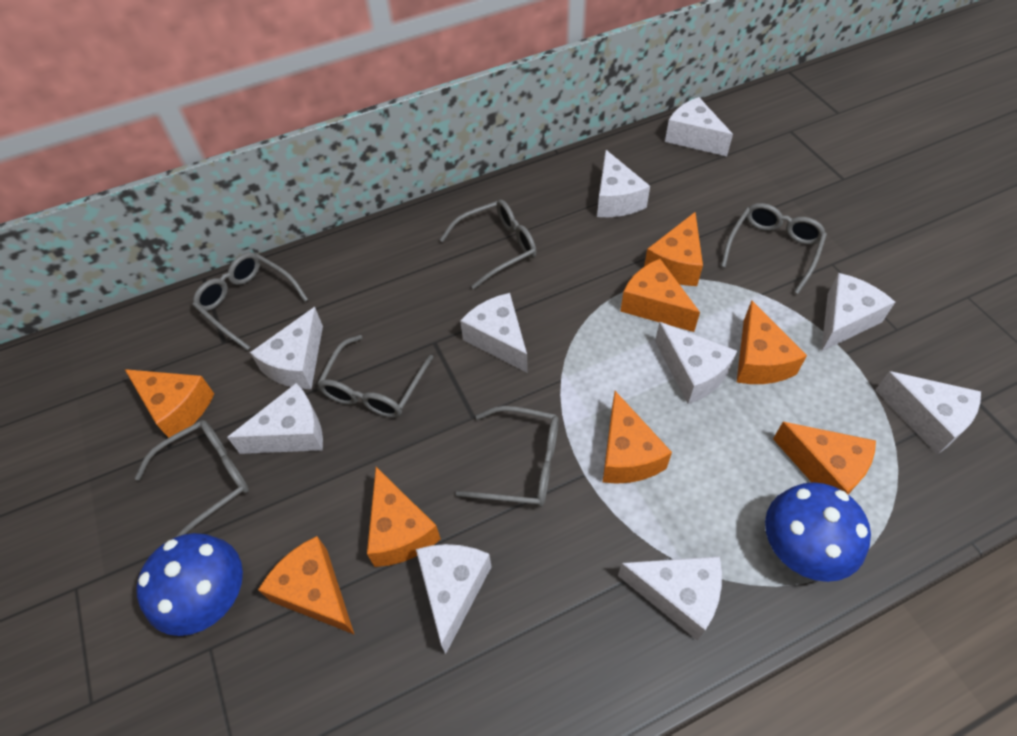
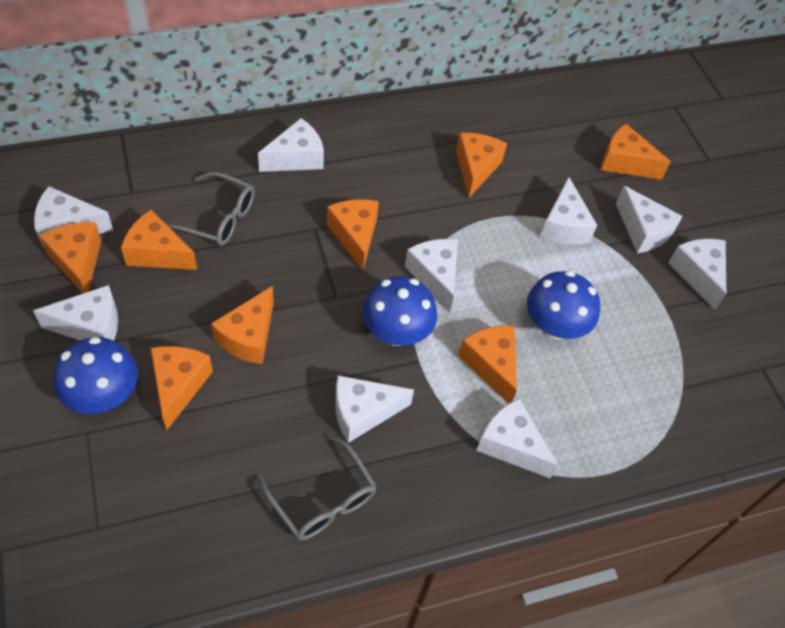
blue mushroom: [136,533,243,636] [765,482,871,582] = 2 -> [53,337,138,414] [362,276,437,346] [527,271,600,340] = 3
grey glasses: [135,420,249,537] [192,253,308,351] [317,335,434,418] [440,200,536,289] [456,406,559,507] [721,203,827,294] = 6 -> [166,172,255,246] [257,434,377,541] = 2
white cheese: [227,383,323,454] [250,307,323,389] [416,544,491,654] [460,293,528,373] [597,150,650,217] [618,556,722,641] [655,322,737,404] [665,97,733,156] [821,273,895,352] [876,371,981,455] = 10 -> [33,285,118,341] [34,186,113,246] [258,118,324,172] [335,375,414,443] [405,239,458,312] [476,398,558,479] [540,177,597,244] [616,186,683,253] [668,239,726,310] = 9

